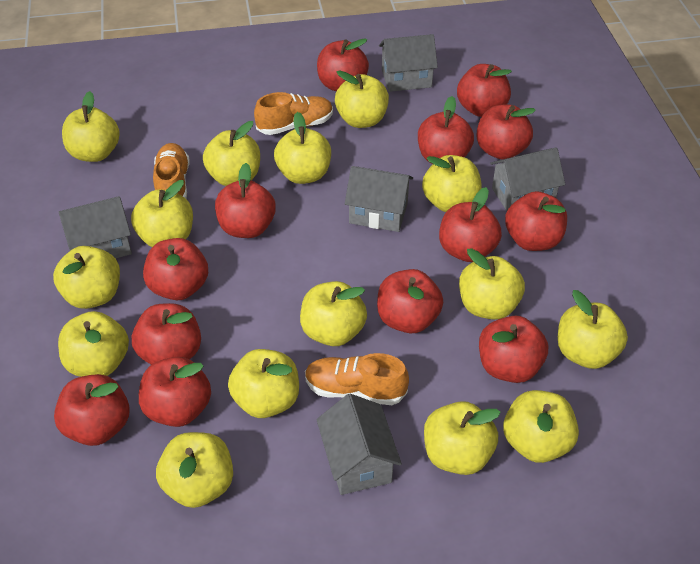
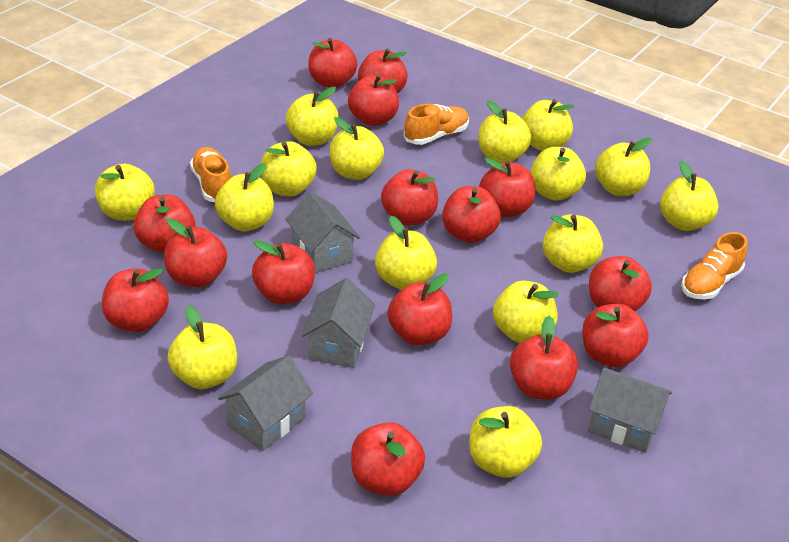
grey house: [59,196,132,258] [316,394,402,495] [345,166,413,232] [379,34,438,92] [490,147,565,211] = 5 -> [218,356,313,451] [285,192,360,273] [301,278,375,368] [588,367,672,453] = 4
red apple: [54,374,130,446] [132,303,201,365] [139,357,211,427] [143,238,208,300] [215,163,276,238] [317,38,369,91] [377,269,443,333] [418,96,474,164] [439,187,502,262] [457,64,512,117] [476,105,536,160] [479,316,548,383] [505,191,567,251] = 13 -> [102,268,169,332] [133,195,195,253] [164,218,227,287] [252,240,315,304] [308,38,357,88] [348,74,399,126] [351,422,425,496] [358,49,408,94] [381,169,438,226] [388,273,452,345] [442,186,501,243] [479,158,535,217] [510,316,578,400] [582,304,649,367] [589,256,652,311] = 15

